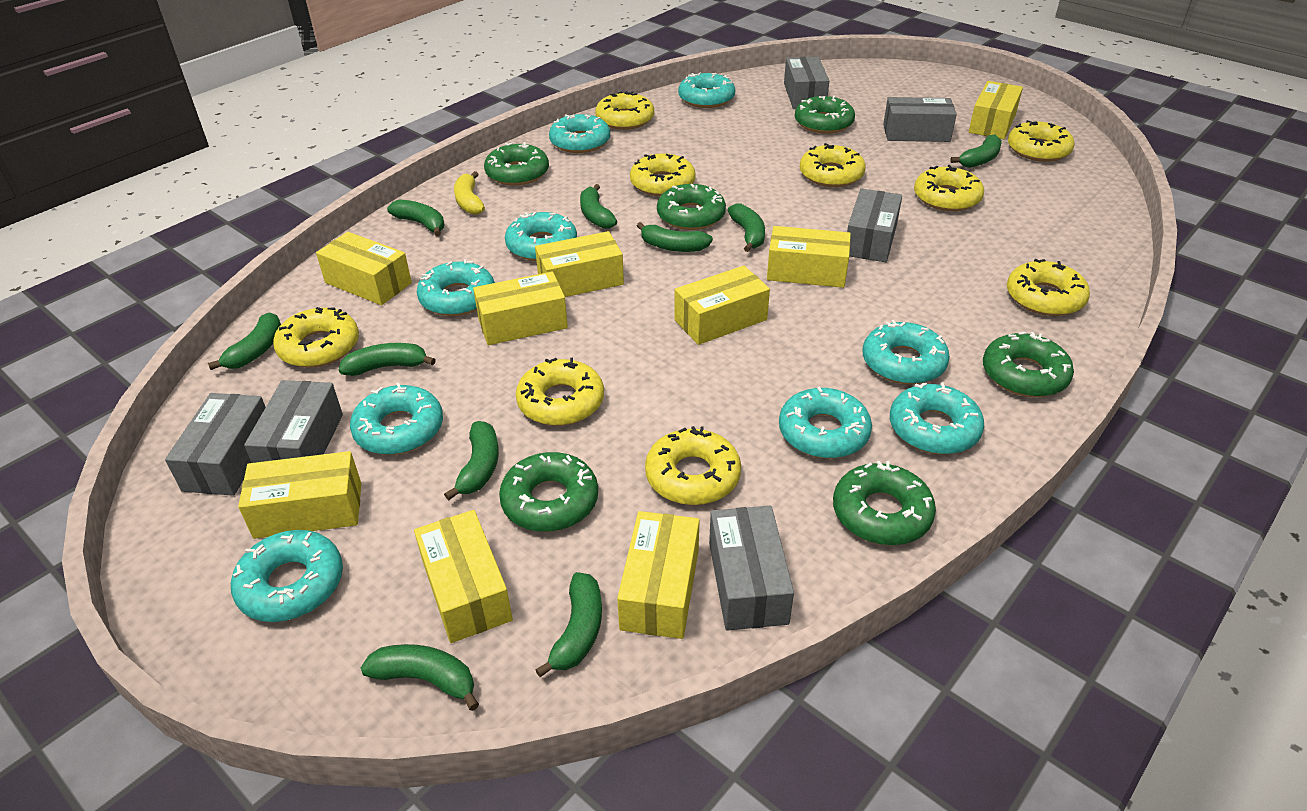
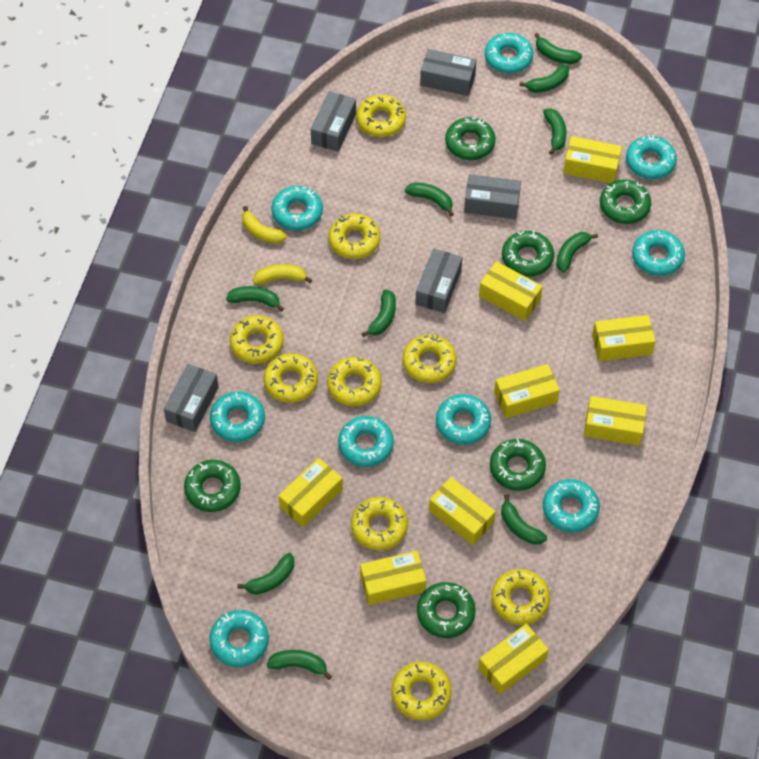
grey box: [165,393,266,496] [244,380,343,463] [709,506,794,631] [784,57,829,109] [847,188,902,262] [883,97,957,142] = 6 -> [164,364,219,432] [311,91,356,152] [415,248,462,313] [420,49,476,96] [464,174,521,219] = 5
yellow banana: [454,171,485,215] = 1 -> [242,206,287,244] [253,264,312,285] = 2

